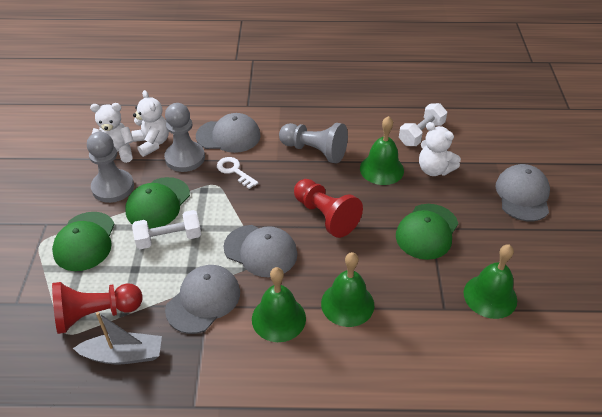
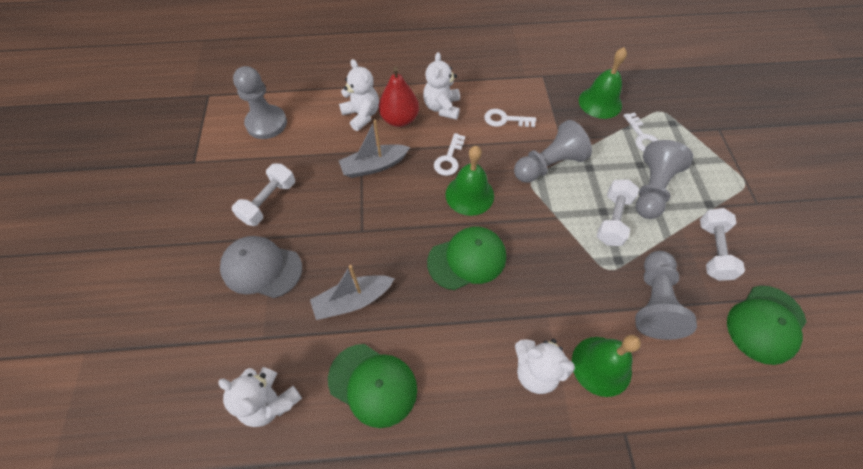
green bell: [252,267,306,342] [321,252,374,327] [360,116,404,185] [464,245,517,319] = 4 -> [446,146,494,216] [572,335,641,397] [579,47,627,119] = 3
grey boat: [73,312,162,365] = 1 -> [310,265,395,320] [339,120,410,178] = 2
grey cap: [165,265,240,334] [196,113,261,153] [224,225,298,277] [495,164,550,221] = 4 -> [220,236,302,298] = 1
grey pawn: [87,132,134,203] [164,103,205,172] [279,123,348,164] = 3 -> [233,66,287,139] [514,120,592,183] [635,251,697,340] [636,140,693,219] = 4
red pawn: [52,282,143,334] [294,179,363,238] = 2 -> none = 0
red pear: none = 0 -> [379,67,419,127] = 1
white dumbbell: [132,210,201,249] [399,103,447,146] = 2 -> [232,163,295,226] [597,179,639,246] [700,208,745,281] = 3
white key: [217,157,258,189] = 1 -> [434,133,465,176] [484,109,536,127] [624,112,658,152] = 3
white teddy bear: [90,103,134,163] [131,90,169,157] [419,122,461,176] = 3 -> [218,367,302,427] [339,59,379,131] [423,52,460,120] [515,339,575,394] = 4

